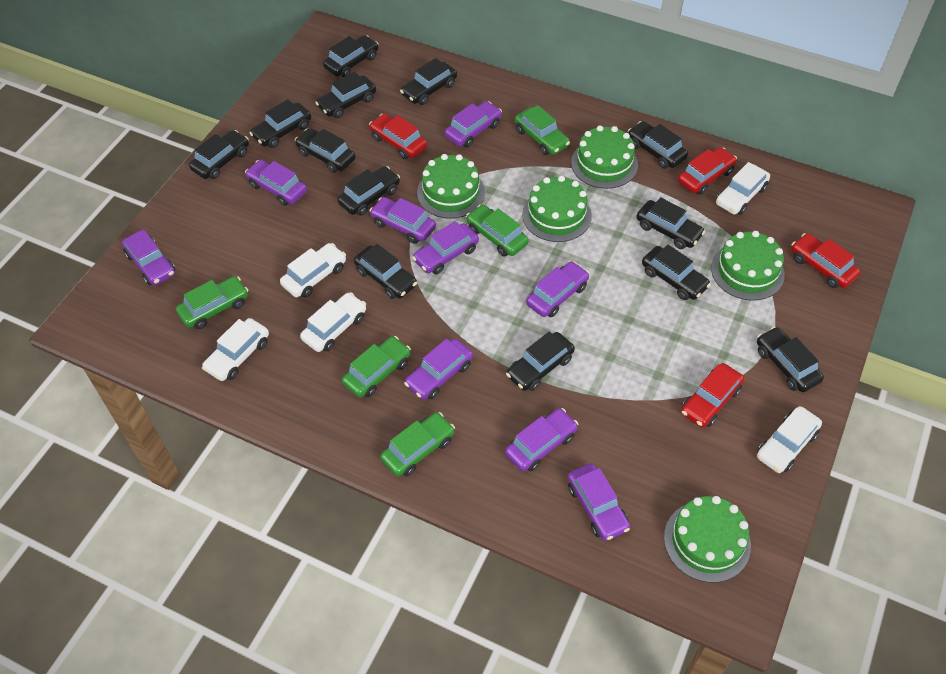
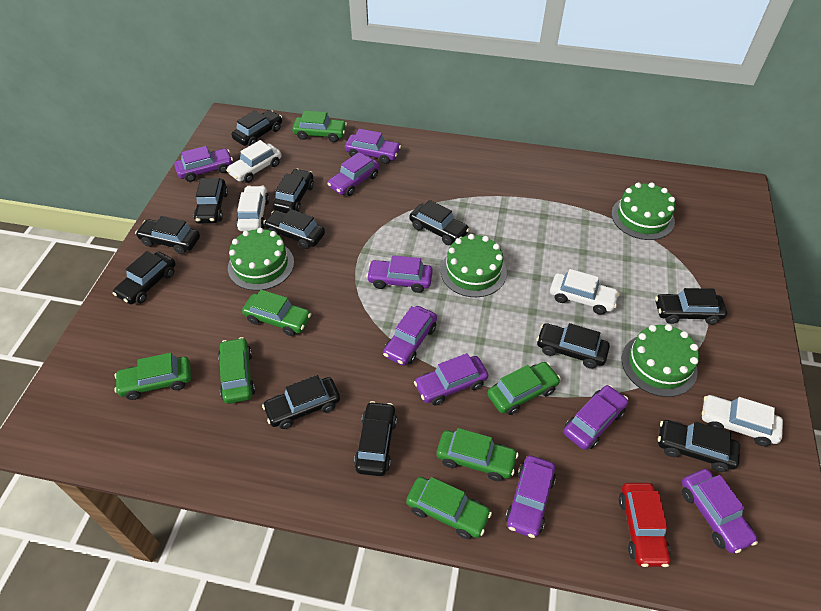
black car: [189,130,249,179] [250,99,311,148] [295,128,355,173] [315,72,376,118] [323,35,379,77] [337,166,400,216] [354,244,417,299] [400,58,457,105] [506,331,575,391] [628,121,688,169] [637,197,705,249] [642,245,711,300] [757,326,824,392] = 13 -> [113,251,176,304] [135,216,200,254] [194,178,228,223] [232,110,282,146] [262,375,340,429] [263,209,325,249] [273,169,314,213] [354,401,397,476] [410,200,470,245] [536,323,610,369] [655,288,727,325] [658,420,740,472] = 12
green cake: [417,154,485,219] [522,176,592,242] [571,125,638,189] [664,496,751,583] [711,231,785,301] = 5 -> [228,228,294,291] [440,234,507,297] [611,183,676,240] [622,324,699,397] = 4
green car: [176,276,249,329] [342,336,411,398] [380,412,455,477] [466,204,528,257] [515,105,570,155] = 5 -> [114,353,191,400] [218,337,255,404] [242,290,311,336] [292,111,347,142] [406,477,492,539] [437,428,518,481] [487,362,561,415] = 7
red car: [369,114,427,159] [678,147,737,195] [681,363,744,428] [791,233,861,288] = 4 -> [619,483,671,567] = 1
white car: [202,318,269,381] [280,243,346,298] [300,292,366,352] [716,162,770,215] [757,406,822,473] = 5 -> [226,140,282,183] [236,186,269,231] [550,269,620,315] [702,395,783,446] = 4

